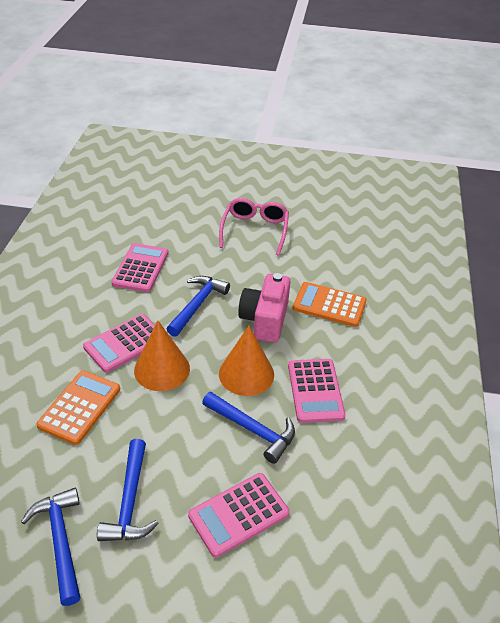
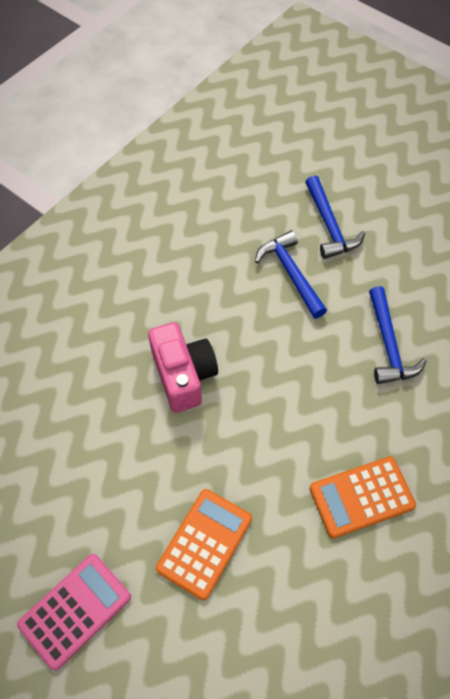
blue hammer: [21,488,81,606] [97,439,159,541] [167,276,230,337] [202,392,295,464] = 4 -> [255,230,327,318] [305,176,365,259] [369,286,427,384] = 3
orange cone: [134,321,190,391] [219,326,274,396] = 2 -> none = 0
pink calculator: [83,314,155,373] [111,243,169,292] [188,473,290,558] [288,359,346,423] = 4 -> [17,554,131,671] = 1
pink glasses: [219,198,289,256] = 1 -> none = 0

